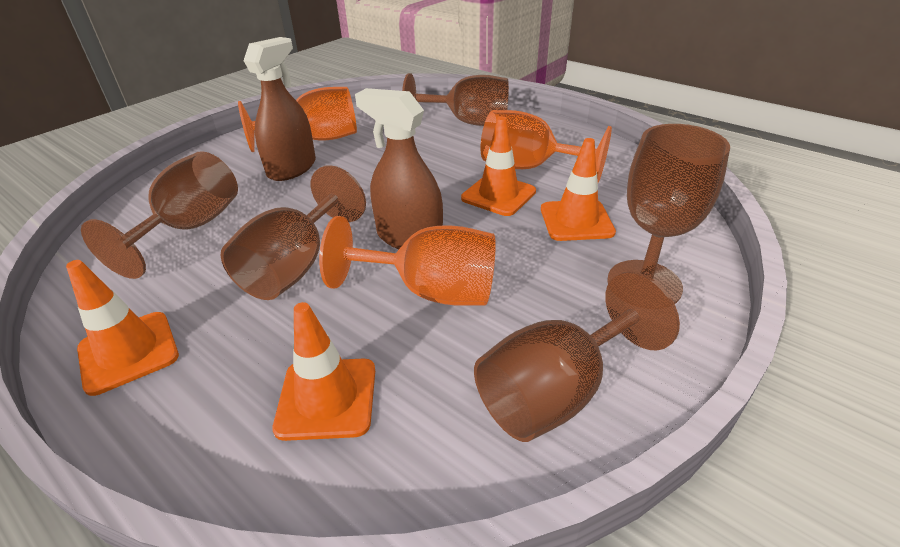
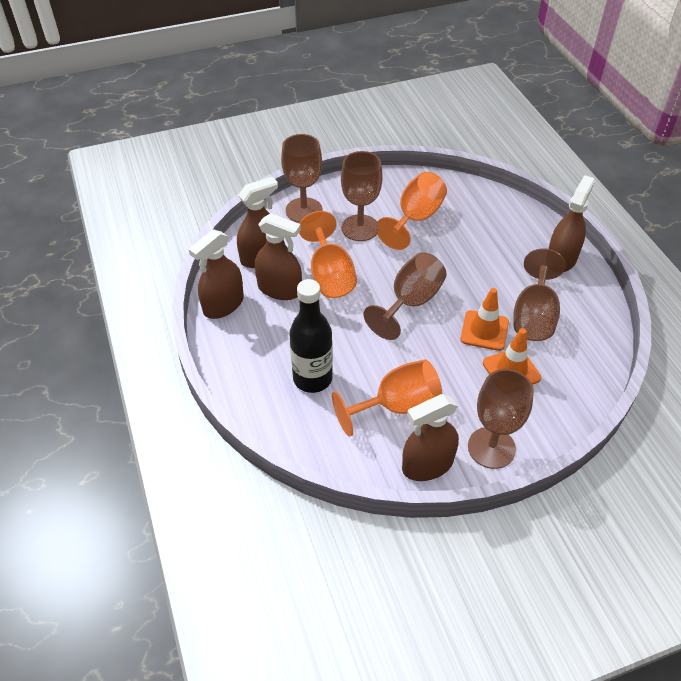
black bottle: none = 0 -> [289,279,333,393] = 1
brown spray bottle: [244,37,316,181] [355,88,443,249] = 2 -> [189,229,244,319] [237,177,278,268] [255,213,302,300] [402,394,459,481] [548,175,595,272] = 5
orange traffic cone: [66,260,179,396] [272,302,375,441] [461,116,536,216] [541,138,616,241] = 4 -> [460,288,509,351] [483,328,541,385] = 2

